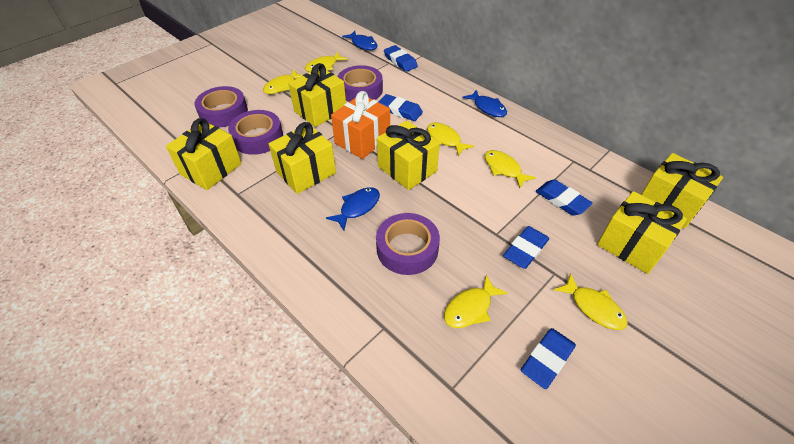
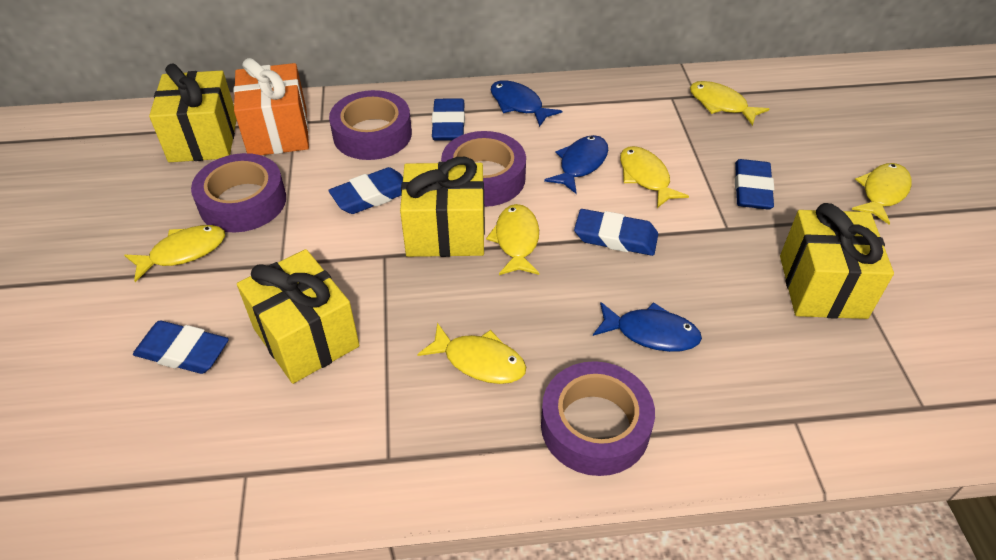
yellow gift: [166,118,242,190] [268,122,336,194] [288,63,346,127] [377,120,440,190] [597,191,687,274] [641,153,723,229] = 6 -> [149,63,237,162] [237,249,359,384] [400,157,485,257] [780,203,894,319] = 4

